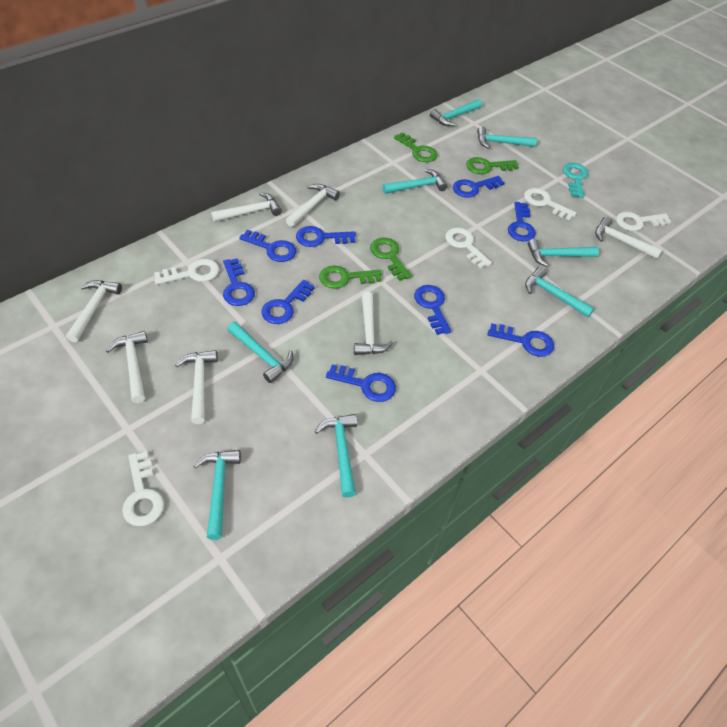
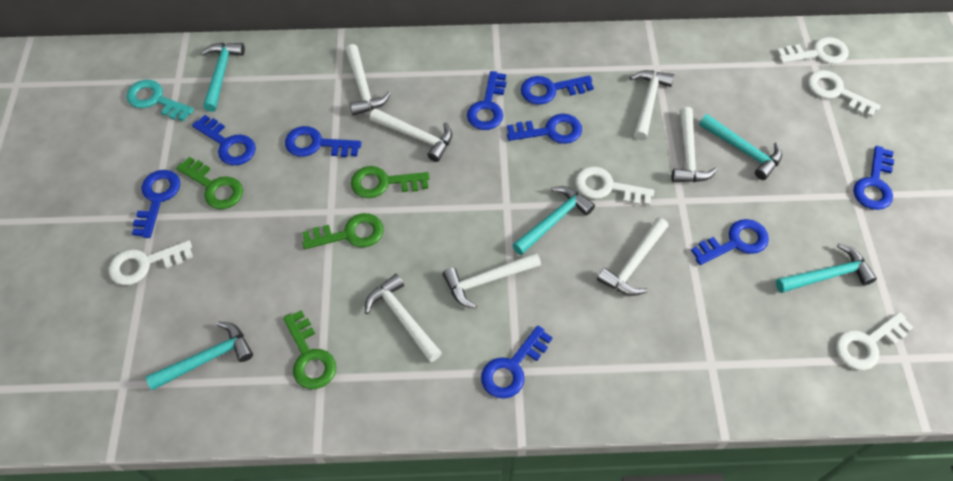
turquoise hammer: [193,450,241,540] [227,322,293,383] [314,414,357,498] [383,169,448,194] [430,99,482,126] [477,126,537,149] [525,266,595,317] [528,239,599,267] = 8 -> [146,322,253,390] [201,43,245,112] [513,186,595,255] [699,114,782,180] [776,244,877,293] = 5

